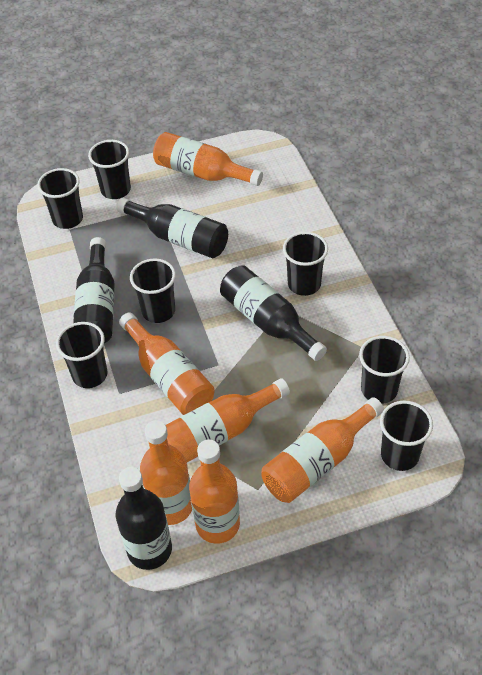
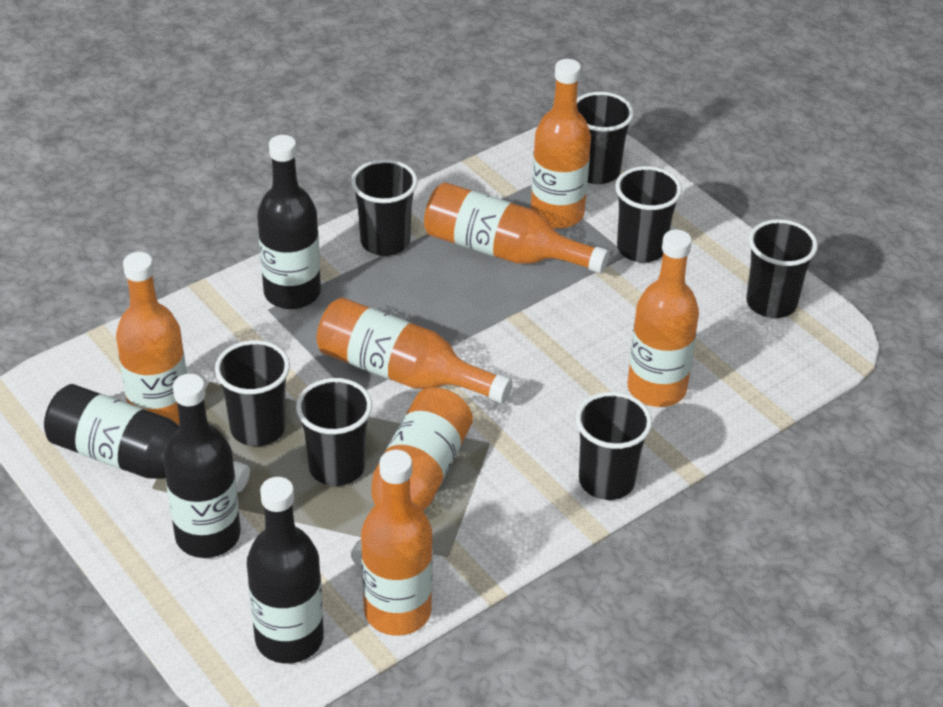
orange bottle: [119,312,215,415] [140,420,192,525] [153,132,263,186] [166,378,290,462] [189,439,240,544] [262,397,384,503] = 6 -> [116,252,187,425] [317,298,513,404] [351,388,473,567] [361,450,433,636] [424,182,609,274] [531,59,591,229] [628,230,699,407] = 7

